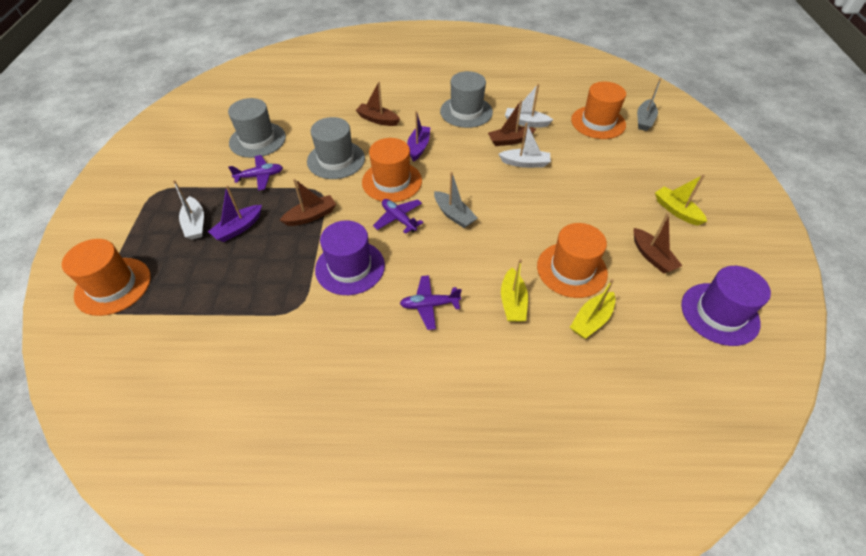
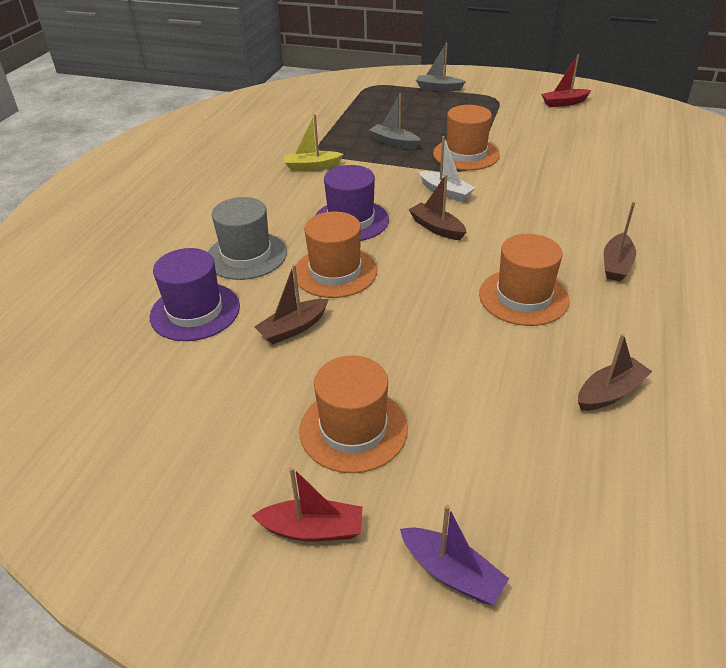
grey hat: [228,98,286,158] [307,117,365,179] [440,71,493,128] = 3 -> [208,197,287,280] = 1
purple boat: [208,185,262,242] [407,111,430,162] = 2 -> [400,505,509,605] = 1
purple plane: [228,155,283,191] [373,199,424,234] [400,275,462,330] = 3 -> none = 0
red boat: none = 0 -> [252,467,363,541] [541,54,591,107] = 2
white boat: [173,180,204,240] [499,123,551,168] [505,84,553,127] = 3 -> [419,136,476,202] = 1
yellow boat: [501,259,528,322] [570,279,615,339] [655,175,707,226] = 3 -> [284,114,344,171] = 1

